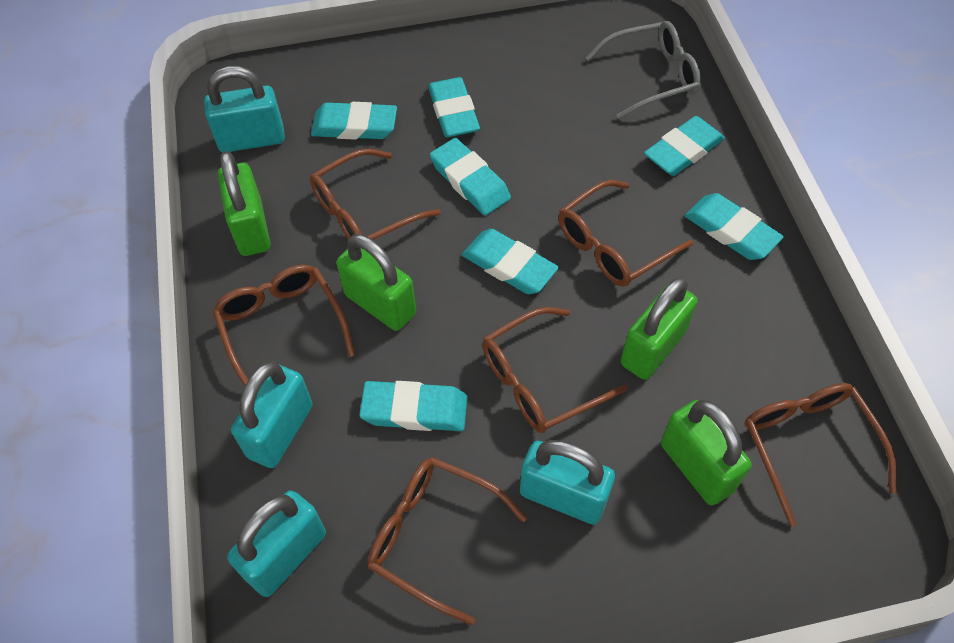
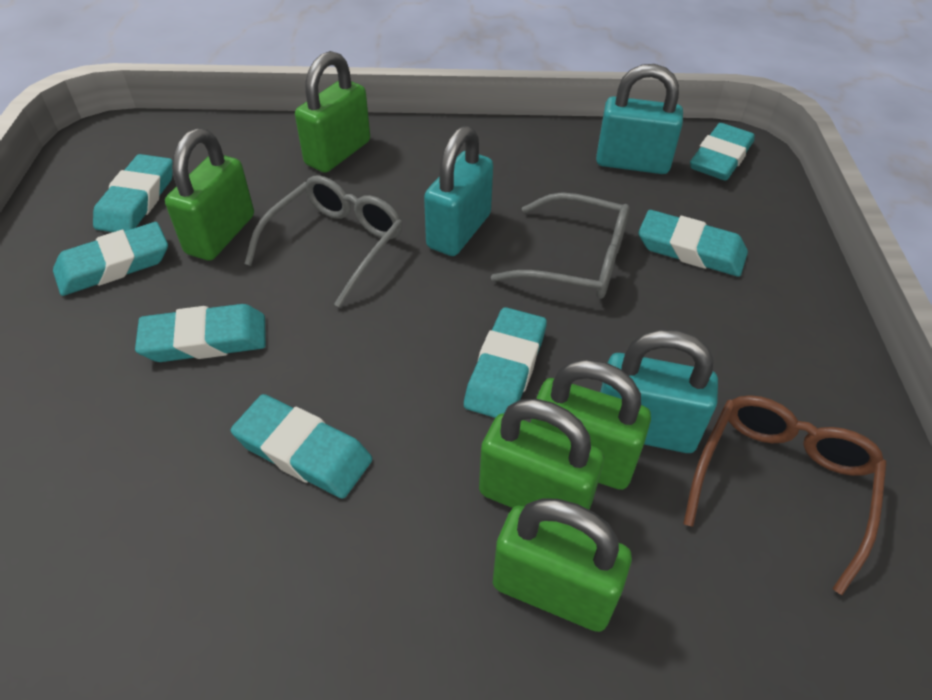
brown glasses: [212,265,355,386] [310,149,441,240] [368,457,527,625] [482,307,627,433] [559,180,694,287] [745,383,897,527] = 6 -> [683,395,887,595] = 1
green padlock: [218,151,270,256] [337,234,416,331] [621,277,697,380] [661,400,752,505] = 4 -> [165,128,254,261] [295,51,370,173] [479,399,604,510] [493,498,632,632] [531,359,651,490] = 5
grey glasses: [586,21,701,119] = 1 -> [244,175,402,308] [491,192,630,299] = 2
turquoise padlock: [204,66,285,152] [227,490,326,597] [231,361,313,468] [520,440,615,525] = 4 -> [424,126,493,256] [596,64,683,174] [600,330,718,453] = 3

